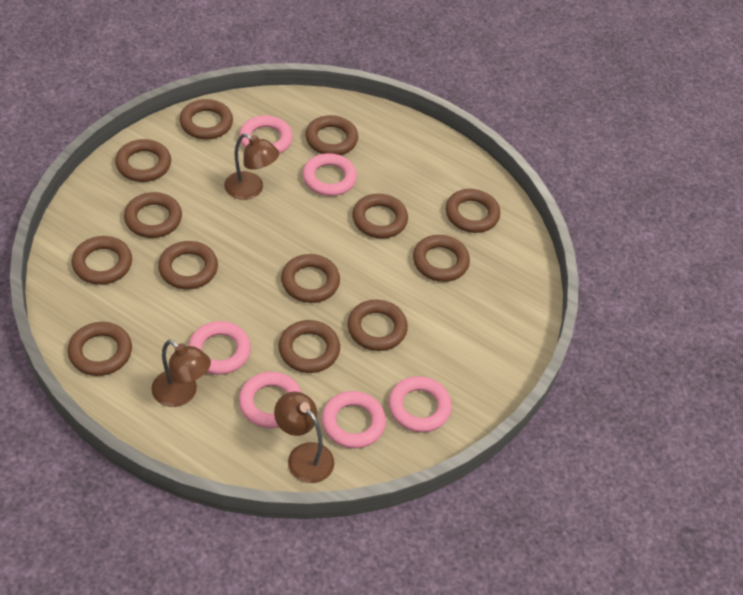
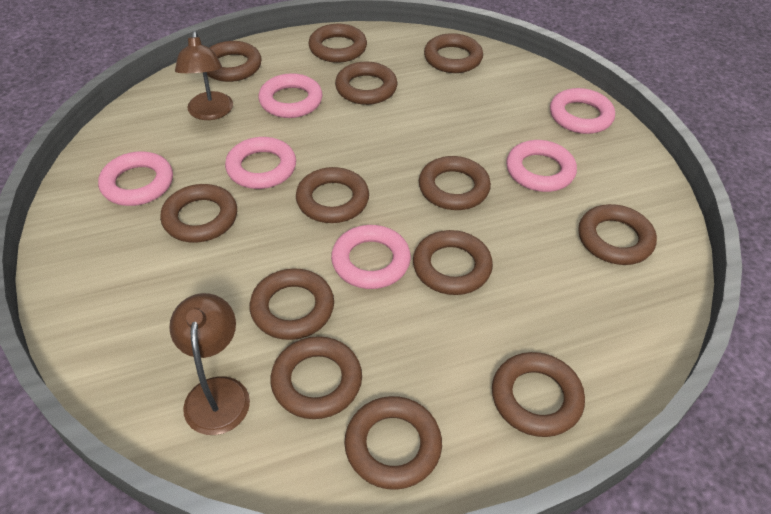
brown lamp: [151,340,211,407] [224,133,279,200] [274,392,334,483] = 3 -> [169,293,250,435] [175,31,233,120] = 2

